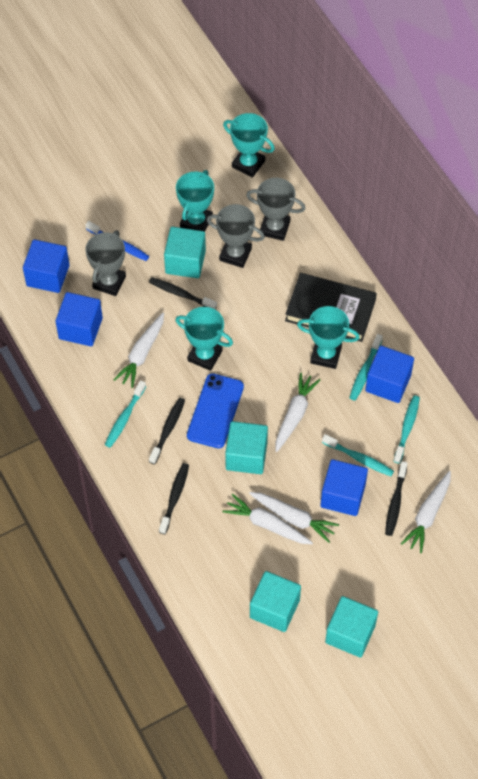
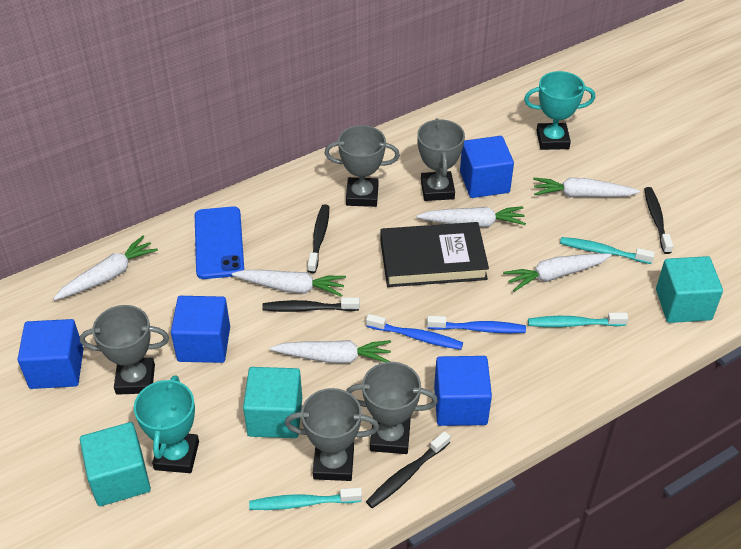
blue toothbrush: [85,221,149,261] = 1 -> [366,314,463,350] [427,316,526,333] = 2
grey trophy: [85,230,126,296] [207,204,265,268] [246,178,306,241] = 3 -> [80,305,169,395] [285,388,379,481] [324,125,400,207] [346,362,438,454] [417,118,465,201] = 5
turquoise cube: [164,227,206,278] [225,421,268,474] [250,571,301,632] [325,596,378,658] = 4 -> [80,422,151,506] [243,367,302,438] [656,256,723,323] = 3
turquoise toothbrush: [105,380,146,448] [322,434,394,476] [350,334,383,401] [394,395,420,464] = 4 -> [249,487,362,510] [528,313,628,327] [560,237,655,264] = 3
turquoise trophy: [176,170,214,232] [176,307,233,371] [223,113,275,178] [297,306,360,369] = 4 -> [134,375,199,473] [524,71,595,150] = 2
white carrot: [114,313,164,388] [222,494,313,544] [249,492,339,543] [276,372,320,452] [401,471,451,553] = 5 -> [53,236,158,300] [232,270,346,297] [270,340,391,363] [416,206,526,227] [503,253,612,292] [533,178,640,197] = 6

